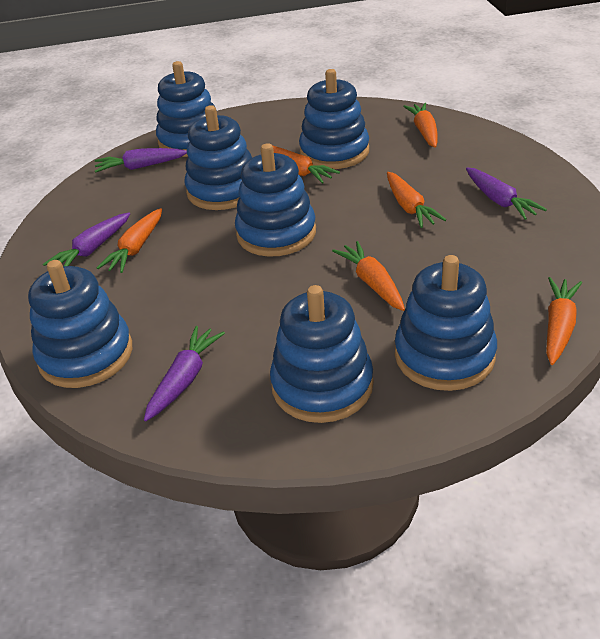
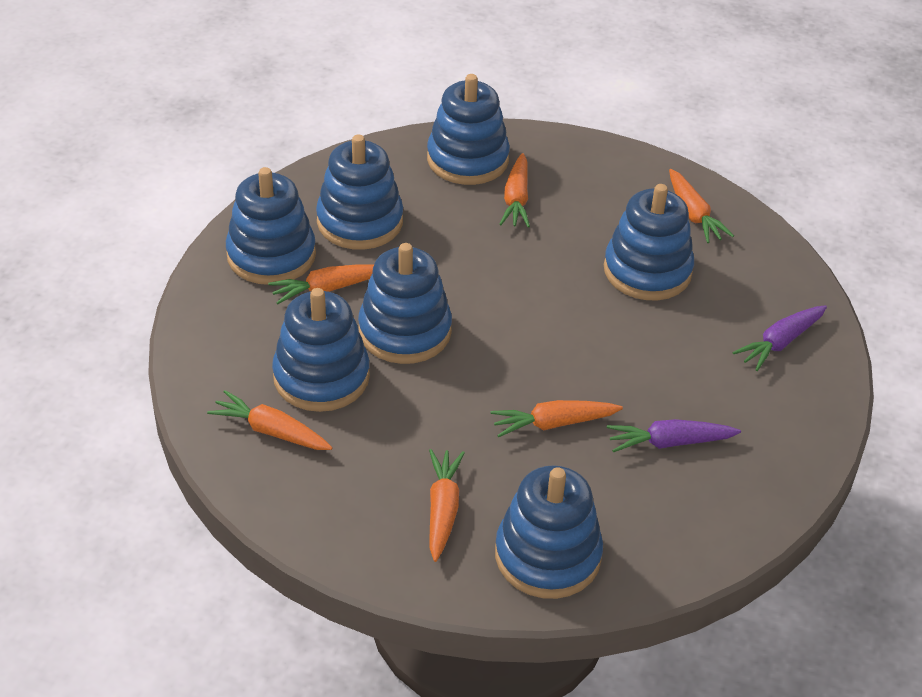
purple carrot: [43,213,130,266] [95,148,187,173] [144,326,225,421] [466,168,547,220] = 4 -> [607,419,741,452] [732,305,827,371] = 2

